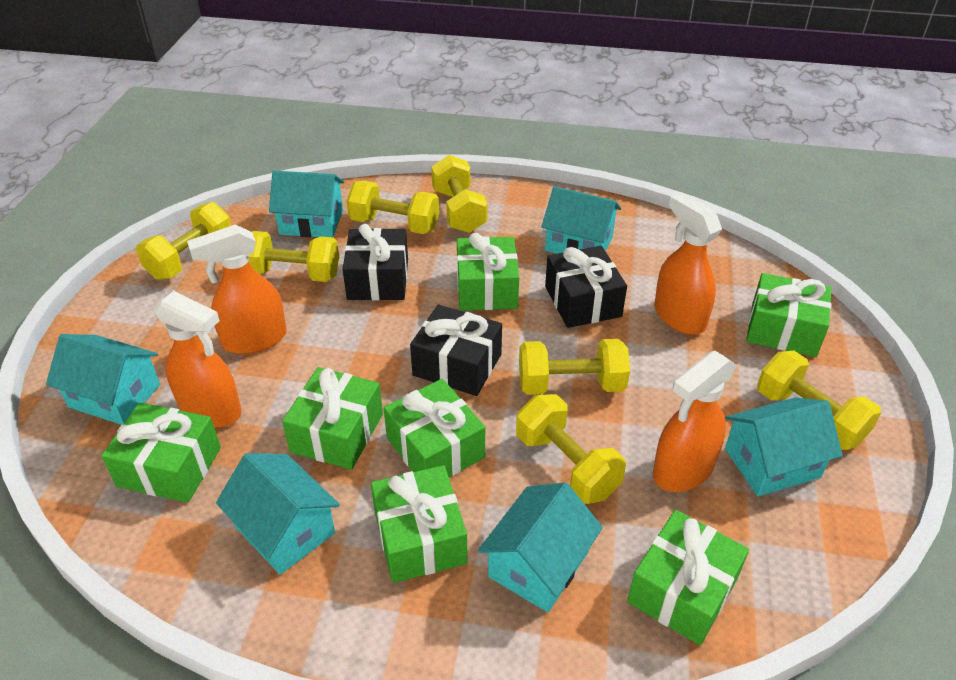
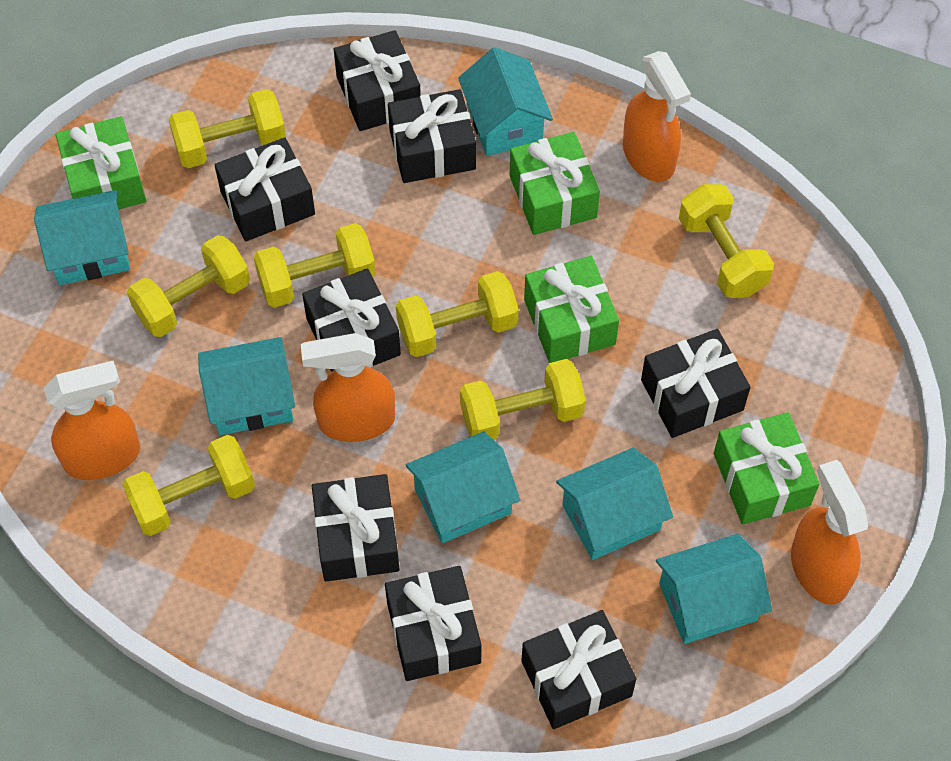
black gift: [342,224,408,300] [410,305,502,396] [545,246,627,328] = 3 -> [215,137,315,241] [302,269,401,372] [312,474,400,582] [334,30,421,131] [385,566,481,681] [388,89,476,183] [521,610,636,729] [641,329,750,438] = 8
green gift: [101,403,221,503] [282,367,383,470] [371,465,468,583] [383,379,485,477] [457,233,519,311] [627,510,749,645] [746,273,832,357] = 7 -> [56,116,146,210] [510,132,600,235] [524,256,619,363] [714,412,819,525] = 4

